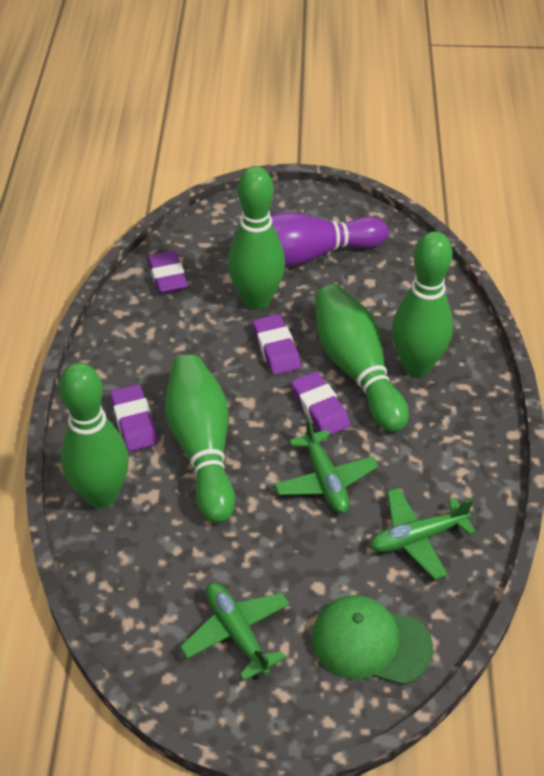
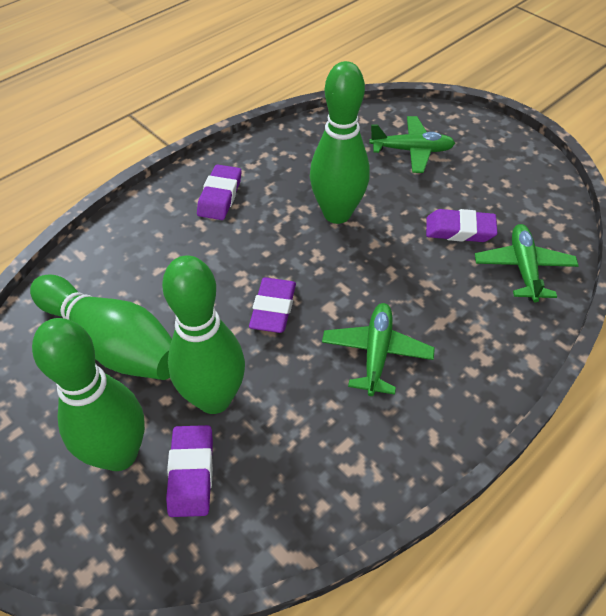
green bowling pin: [59,363,129,508] [165,355,235,523] [228,166,285,310] [315,284,409,432] [392,231,453,377] = 5 -> [30,274,172,380] [32,318,145,471] [162,255,245,414] [310,61,370,224] = 4
green cap: [312,595,433,685] = 1 -> none = 0
purple bowling pin: [234,212,389,267] = 1 -> none = 0

